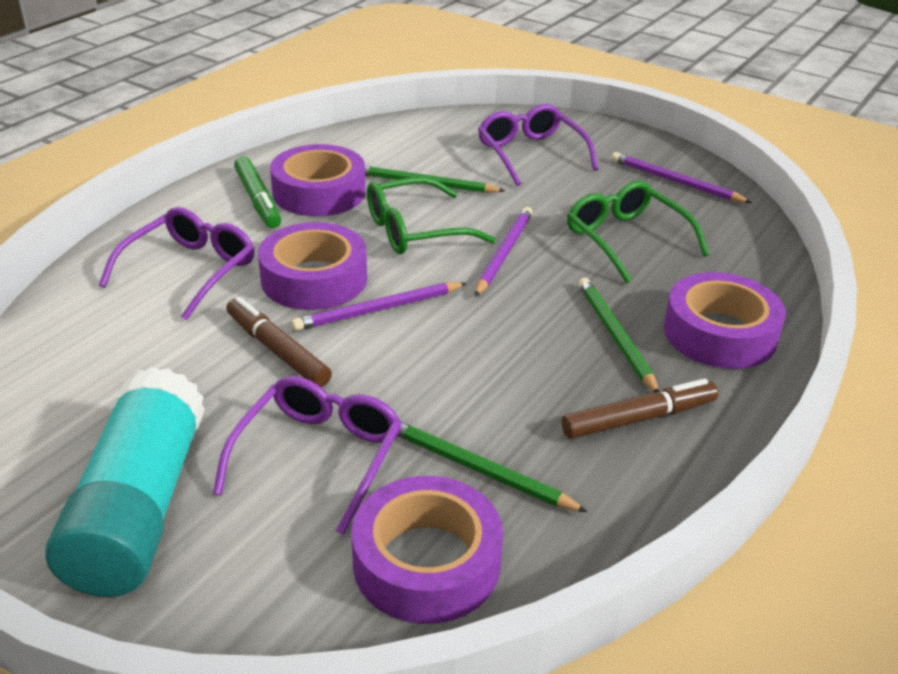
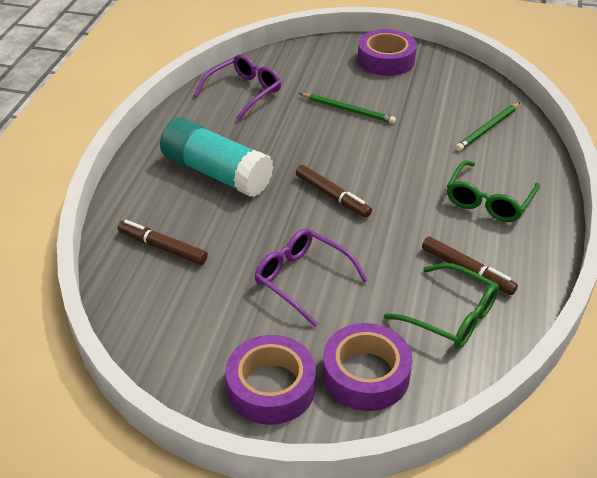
brown marker: [226,297,332,387] [562,379,718,439] = 2 -> [118,220,208,265] [296,165,372,218] [422,237,518,295] = 3
green marker: [234,157,281,228] = 1 -> none = 0
green pencil: [365,165,505,193] [397,422,588,512] [578,277,659,392] = 3 -> [299,93,396,124] [456,103,520,151] = 2
purple glasses: [99,207,254,320] [213,376,402,535] [478,104,599,186] = 3 -> [194,54,281,120] [255,228,368,327] = 2
purple pencil: [291,282,467,331] [475,207,533,297] [611,152,752,203] = 3 -> none = 0
purple tape: [258,222,367,310] [270,144,366,216] [352,476,503,624] [664,272,786,369] = 4 -> [225,335,316,425] [323,323,412,411] [358,29,417,76] = 3

